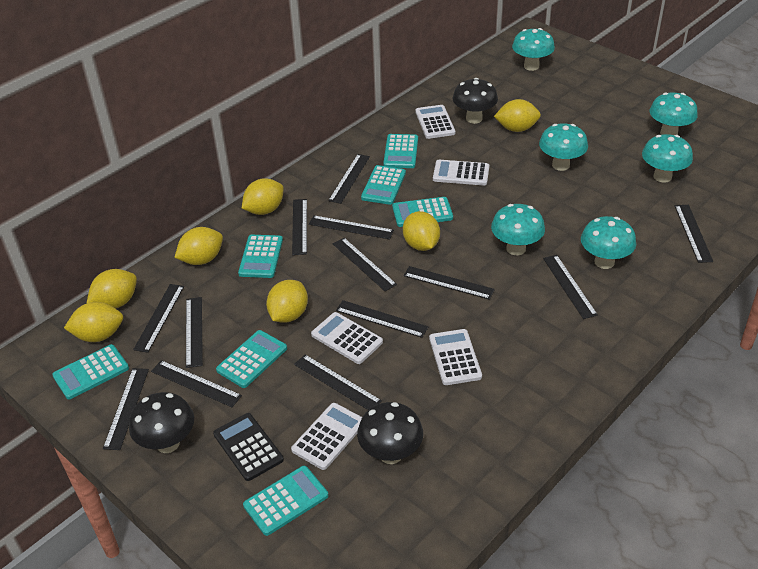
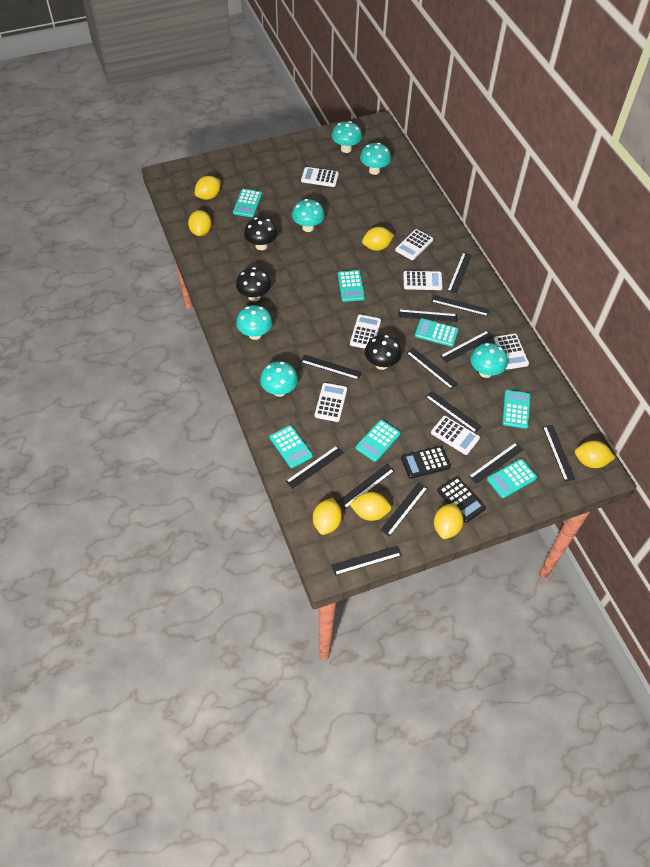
black calculator: [213,413,284,481] = 1 -> [401,446,451,478] [437,476,486,522] = 2
white calculator: [291,403,362,470] [311,312,383,364] [415,105,456,139] [429,329,482,385] [433,160,489,186] = 5 -> [301,167,339,187] [315,383,347,422] [350,314,381,349] [395,229,433,260] [403,271,443,290] [431,416,480,455] [494,334,529,369] = 7

